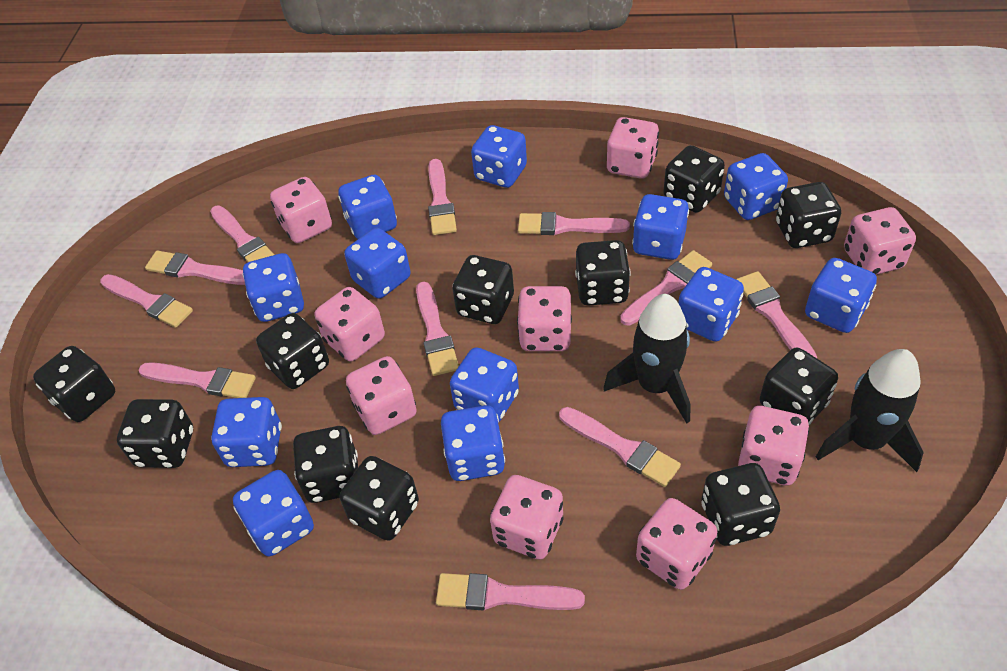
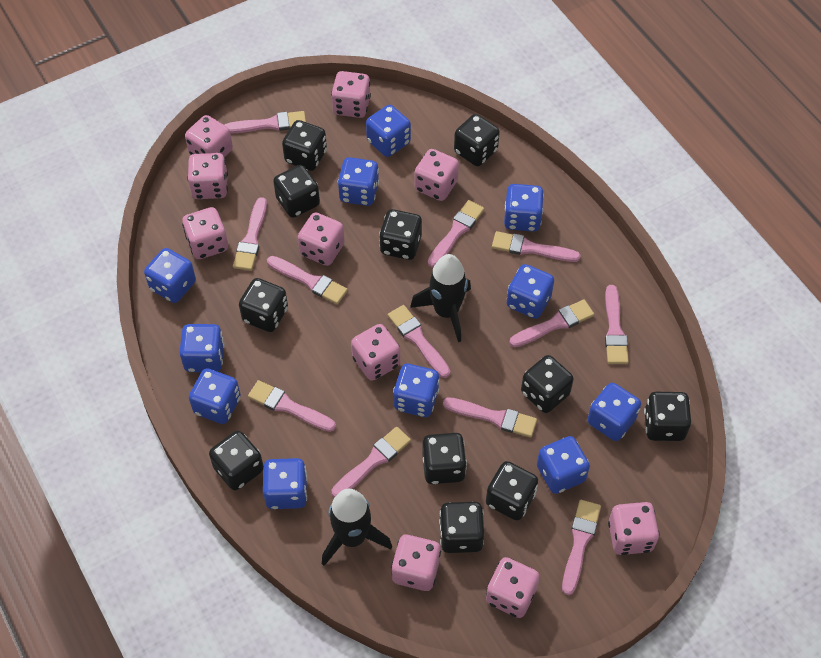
blue dice: [211,397,282,467] [233,470,314,556] [243,253,304,322] [338,175,397,239] [345,228,410,299] [441,405,505,481] [450,347,519,422] [471,125,527,188] [632,194,689,260] [678,267,744,342] [724,153,788,220] [805,258,877,333] = 12 -> [144,248,196,303] [179,324,225,372] [189,368,241,424] [263,458,307,509] [338,157,379,206] [366,105,411,157] [393,364,440,417] [504,184,544,232] [507,264,554,319] [537,436,590,494] [587,383,641,441] = 11
pink brush: [100,274,193,328] [139,362,256,398] [145,250,245,285] [210,206,274,262] [416,282,459,376] [428,159,457,235] [436,573,585,610] [518,212,630,235] [559,407,681,487] [620,250,712,326] [736,271,817,358] = 11 -> [224,111,306,134] [233,197,267,271] [248,380,336,432] [267,256,348,304] [332,427,411,498] [388,305,450,378] [428,200,484,267] [443,397,537,438] [492,231,581,262] [509,300,594,347] [562,500,601,595] [605,285,629,364] = 12
pink dice: [270,177,332,243] [315,287,385,361] [346,356,417,435] [490,475,564,560] [517,286,572,351] [607,117,659,179] [636,498,717,590] [738,406,810,485] [844,207,916,275] = 9 -> [182,207,228,259] [185,115,233,157] [187,153,228,199] [298,213,345,266] [331,71,371,118] [351,324,400,381] [391,535,441,591] [415,149,459,201] [486,557,540,618] [608,502,659,555] = 10

